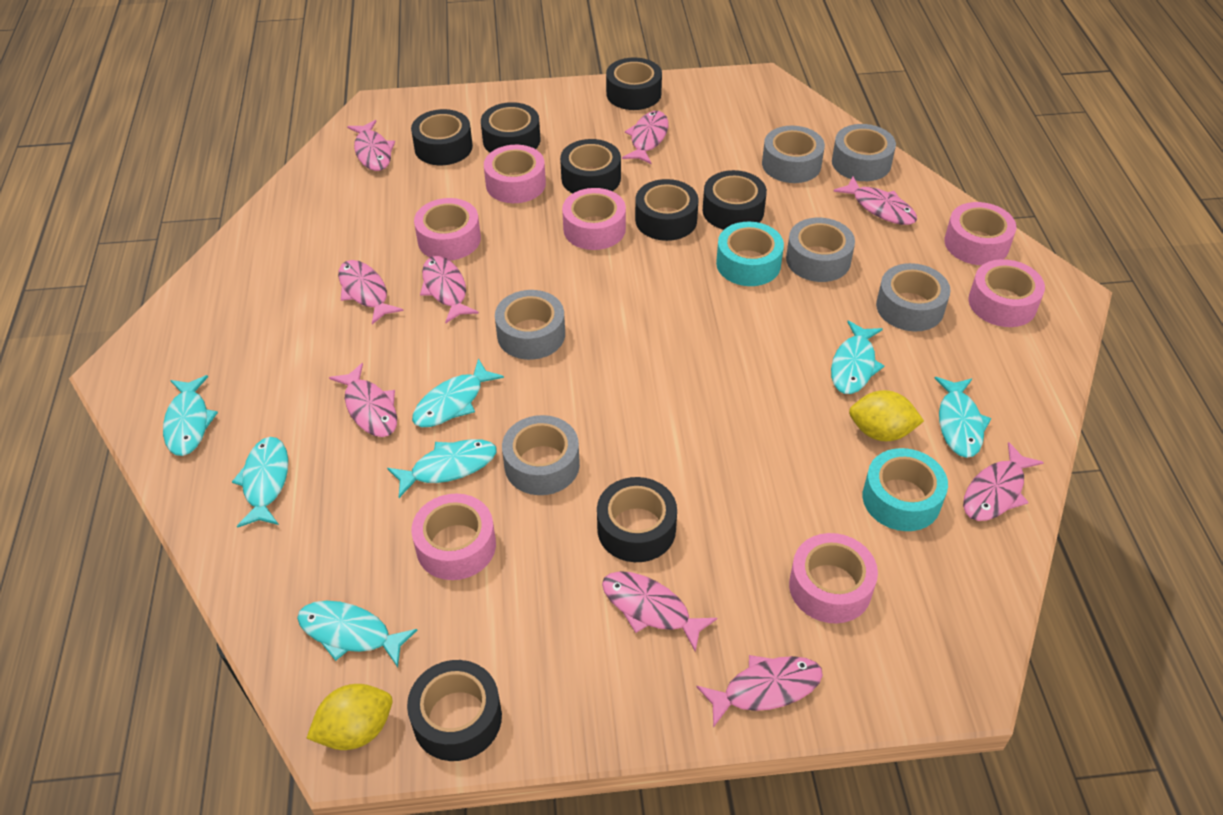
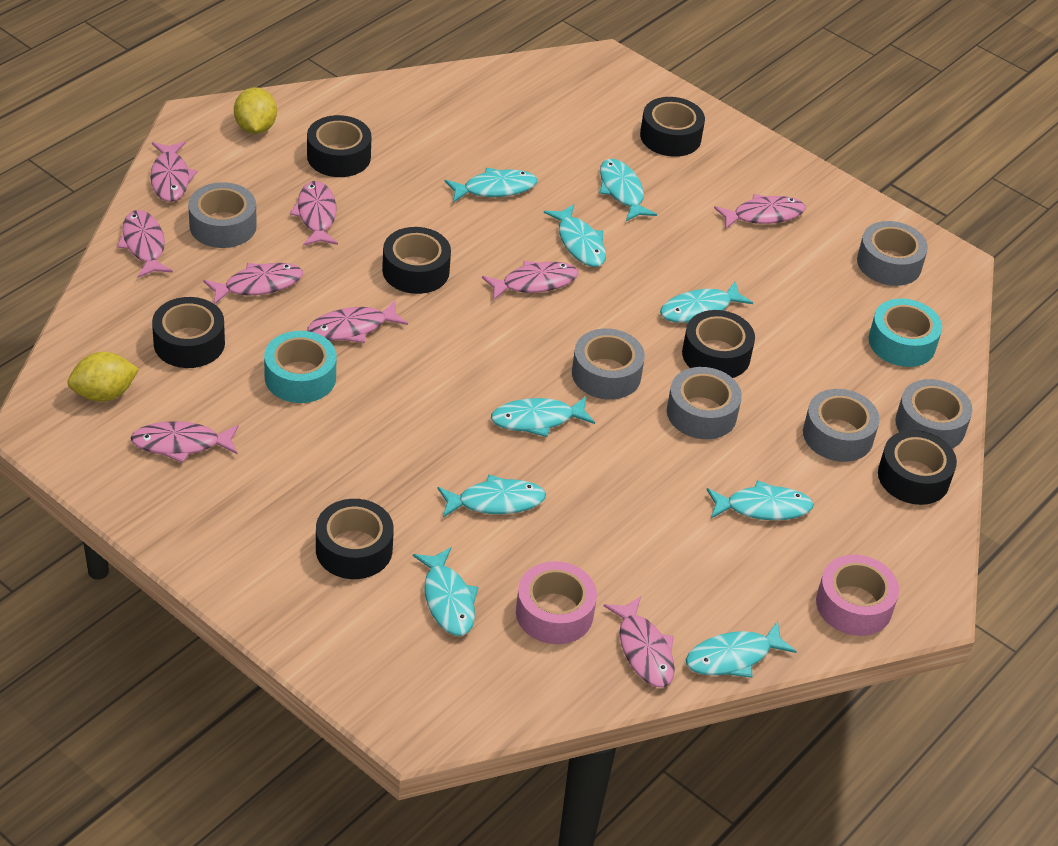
black tape: [407,660,502,761] [411,109,473,165] [481,102,540,153] [560,139,621,193] [597,477,677,562] [606,57,662,110] [635,179,699,241] [703,170,767,230] = 8 -> [152,297,225,368] [307,115,371,177] [316,499,394,579] [382,227,451,294] [640,97,705,157] [682,310,755,378] [878,430,957,505] = 7
pink tape: [411,493,496,580] [414,198,481,261] [484,145,546,203] [562,188,626,250] [789,533,878,623] [944,202,1016,265] [968,259,1045,327] = 7 -> [516,561,597,644] [816,555,899,636] = 2
turquoise fish: [163,375,218,456] [232,437,288,528] [297,601,417,667] [387,439,497,498] [412,359,504,427] [831,320,884,394] [935,377,992,458] = 7 -> [413,547,479,636] [437,475,546,517] [445,168,537,203] [491,396,595,437] [544,204,606,267] [600,159,657,221] [660,281,753,323] [686,621,797,678] [707,480,814,520] = 9

